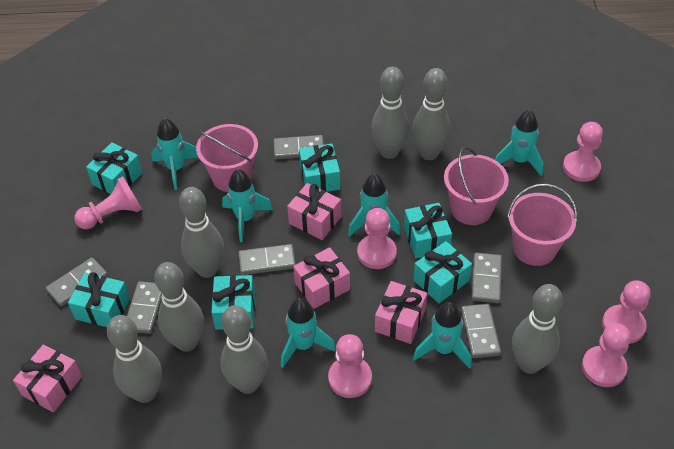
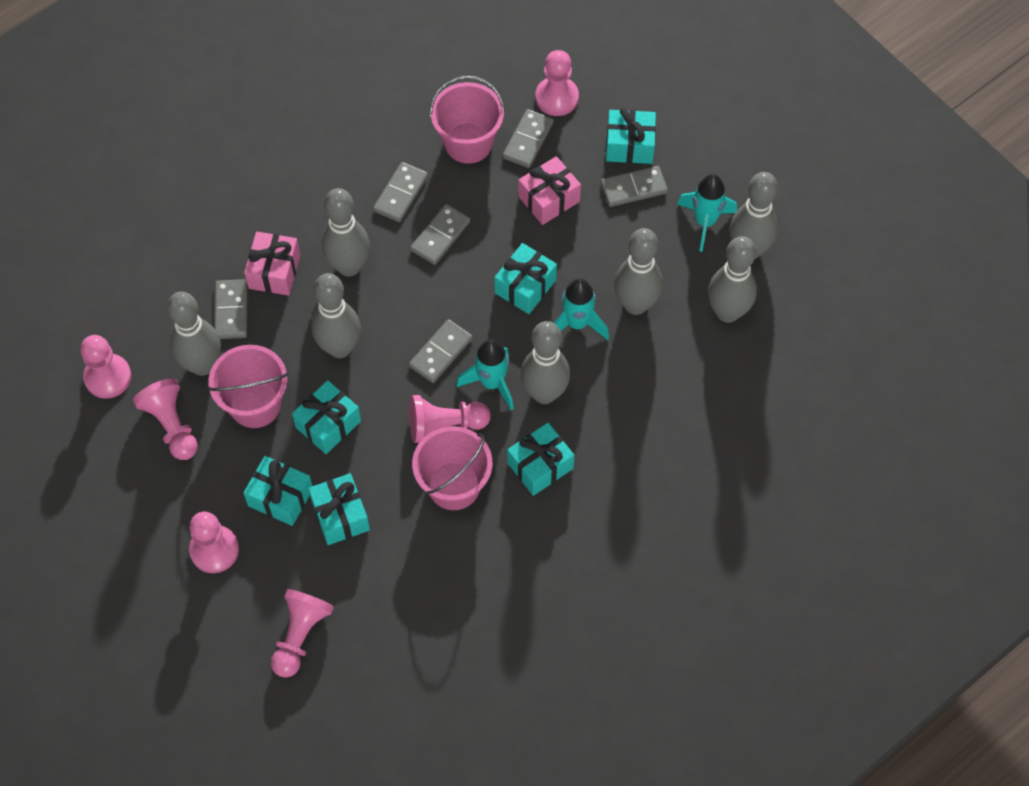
pink gift: [13,344,82,412] [287,183,341,240] [293,247,350,309] [375,281,427,344] = 4 -> [244,232,301,296] [518,156,581,225] = 2
turquoise rocket: [151,118,198,190] [222,169,273,242] [281,298,336,368] [348,173,401,237] [413,302,471,369] [495,110,543,176] = 6 -> [456,339,514,410] [554,278,609,340] [677,174,737,252] = 3

